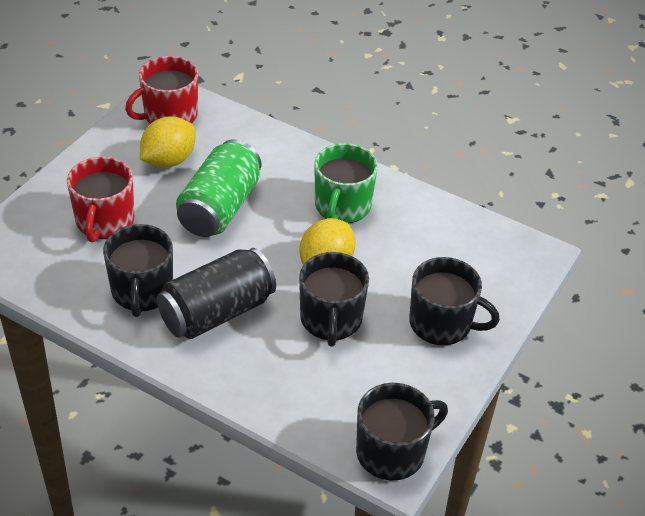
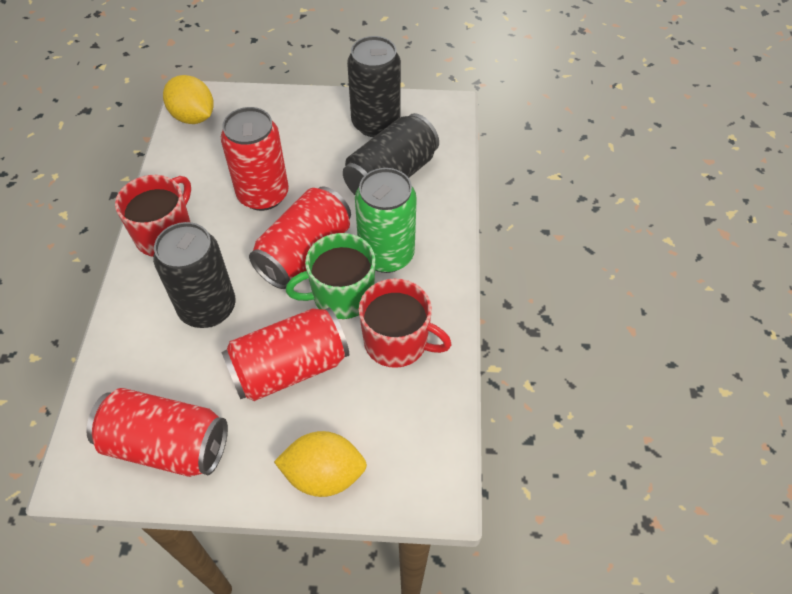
black can: [157,248,276,339] = 1 -> [153,222,236,328] [343,113,439,195] [347,36,401,137] = 3
black mug: [103,224,173,317] [299,252,369,347] [356,383,448,481] [409,257,500,345] = 4 -> none = 0
red can: none = 0 -> [87,388,228,477] [221,107,289,211] [221,307,349,401] [249,186,351,289] = 4

